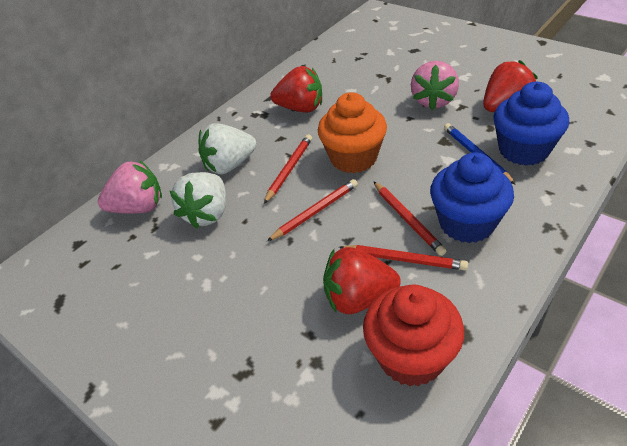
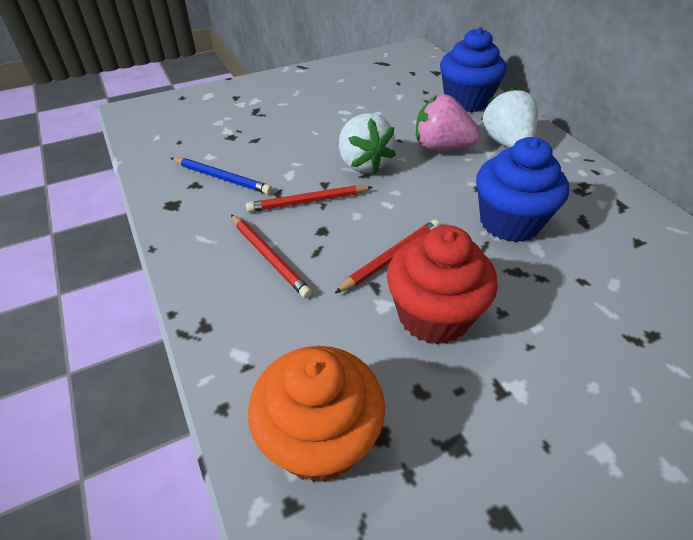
pink strawberry: [98,160,162,214] [411,61,459,110] = 2 -> [416,95,480,151] = 1
red pencil: [264,134,312,204] [267,179,358,241] [339,245,468,270] [373,181,446,256] = 4 -> [231,214,312,298] [246,185,373,212] [335,220,440,293] = 3
red strawberry: [270,66,322,113] [323,247,401,314] [483,60,538,112] = 3 -> none = 0

